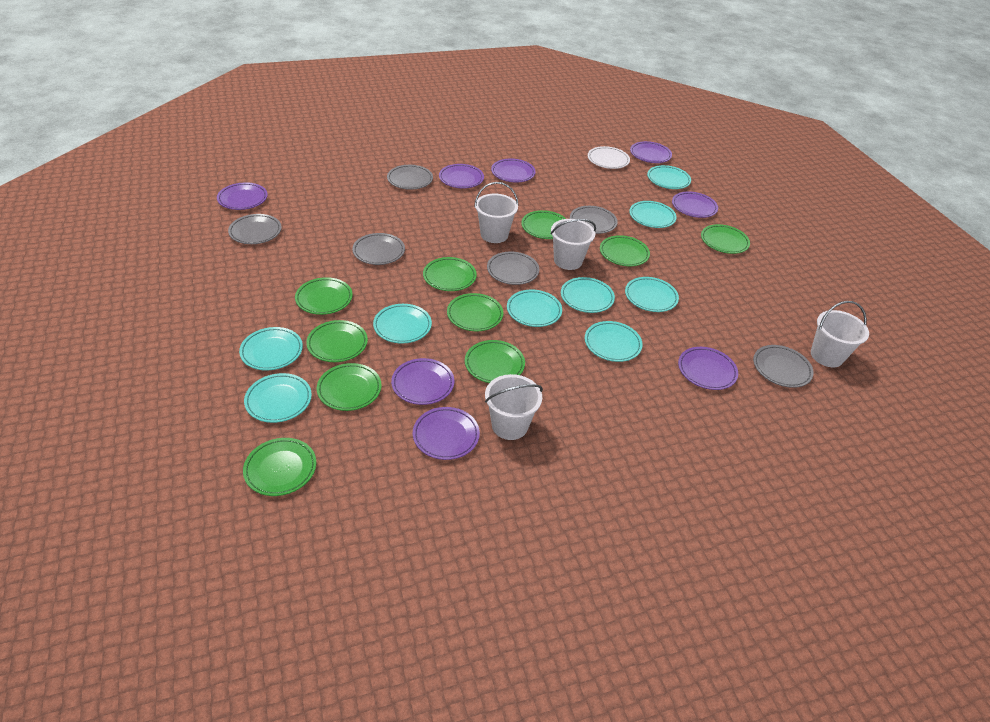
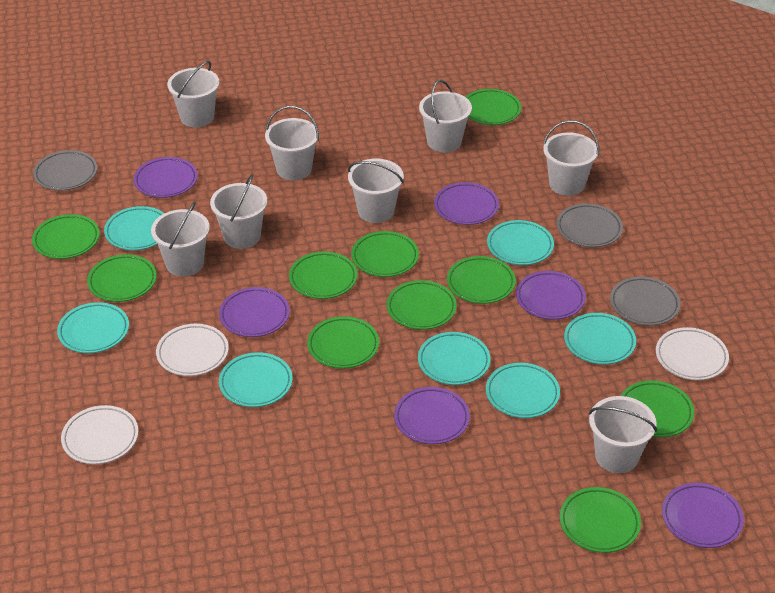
grey plate: [228,214,282,244] [352,233,405,265] [387,165,433,190] [487,252,539,285] [570,206,618,234] [753,345,814,388] = 6 -> [33,150,97,191] [557,203,623,247] [610,277,680,326] = 3
purple plate: [217,182,268,210] [391,358,454,405] [413,407,480,460] [439,164,484,188] [491,159,536,182] [630,141,672,163] [672,191,718,218] [678,347,738,390] = 8 -> [134,157,198,198] [219,287,290,337] [394,387,470,444] [434,182,499,225] [516,271,586,320] [662,483,744,548] = 6
turquoise plate: [239,327,303,370] [244,373,312,423] [373,304,432,343] [507,290,562,327] [561,277,615,313] [585,321,643,362] [625,277,679,312] [629,201,677,228] [647,165,691,189] = 9 -> [57,302,129,353] [104,206,164,250] [219,352,293,407] [418,332,491,385] [486,363,560,418] [487,220,554,265] [564,313,636,365] = 7
white bucket: [474,182,518,243] [485,374,543,440] [550,219,596,270] [811,301,869,367] = 4 -> [151,201,210,277] [167,61,220,127] [210,174,267,249] [265,106,319,180] [348,159,404,223] [419,80,472,152] [543,120,599,196] [589,396,657,473] = 8
white plate: [588,146,630,169] = 1 -> [61,405,138,464] [156,324,229,376] [656,327,729,380] = 3

